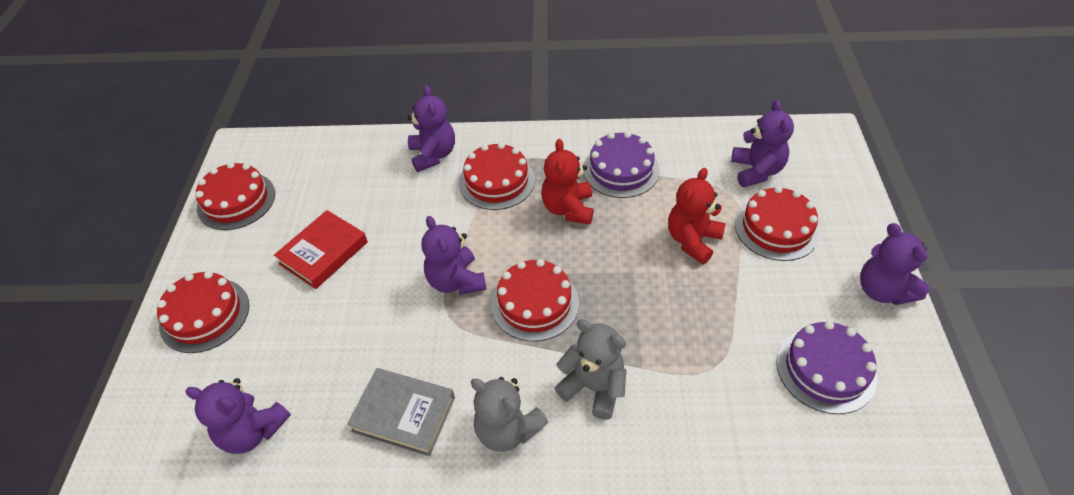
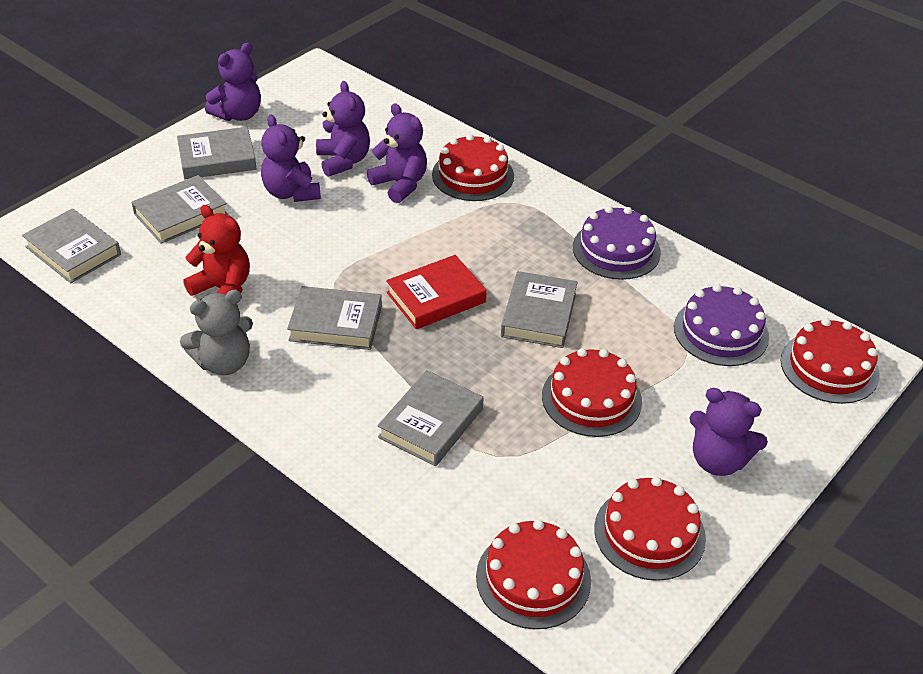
grey book: [347,368,455,456] = 1 -> [22,208,121,283] [131,175,228,244] [177,127,257,179] [287,286,382,350] [378,370,484,466] [501,271,578,348] = 6
grey teddy bear: [471,377,549,452] [555,319,626,420] = 2 -> [180,290,253,375] = 1
red teddy bear: [541,139,594,224] [668,168,725,264] = 2 -> [183,205,250,296] = 1

